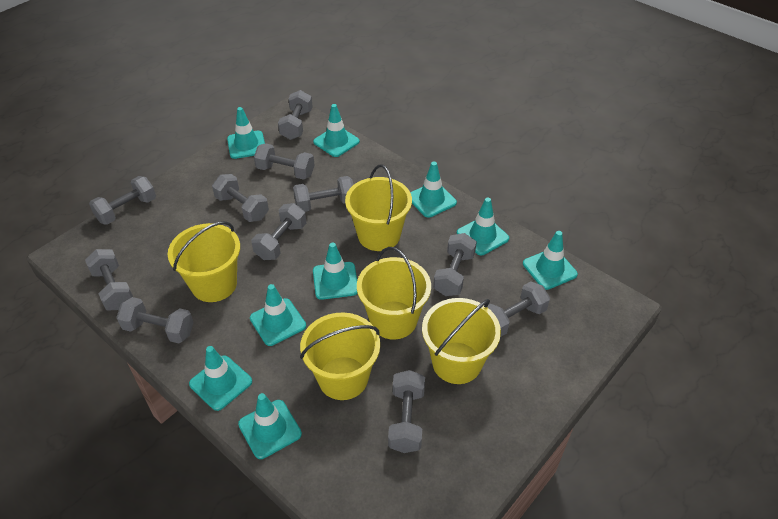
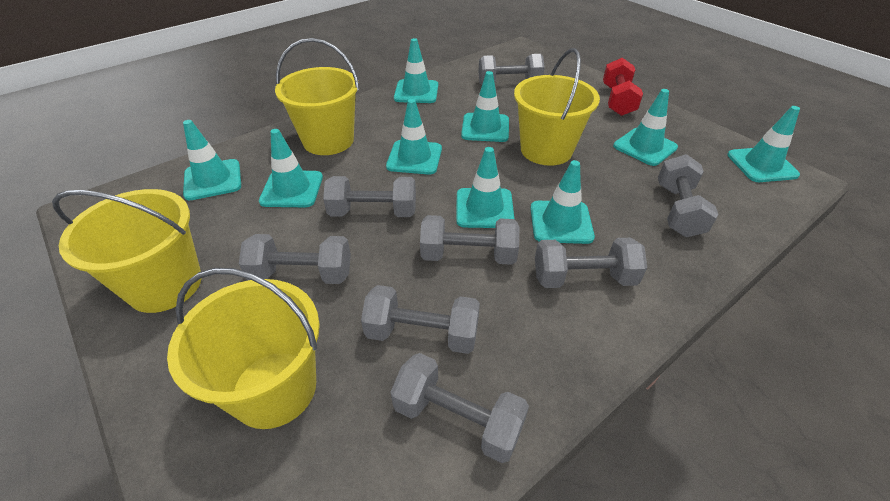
grey dumbbell: [85,249,133,310] [89,176,156,225] [116,297,194,343] [212,174,269,222] [251,203,306,260] [254,143,314,180] [278,90,313,140] [293,176,353,212] [388,370,425,453] [433,233,477,296] [487,281,550,337] = 11 -> [239,234,351,284] [323,176,416,217] [361,285,480,354] [391,353,529,463] [420,215,519,265] [478,54,545,85] [535,238,647,288] [658,154,719,237] = 8
red dumbbell: none = 0 -> [603,58,643,116] = 1
yellow bucket: [168,221,240,302] [300,312,380,400] [345,165,412,251] [357,247,431,339] [422,298,501,384] = 5 -> [52,189,202,313] [167,268,320,429] [275,38,360,155] [514,48,600,166] = 4

